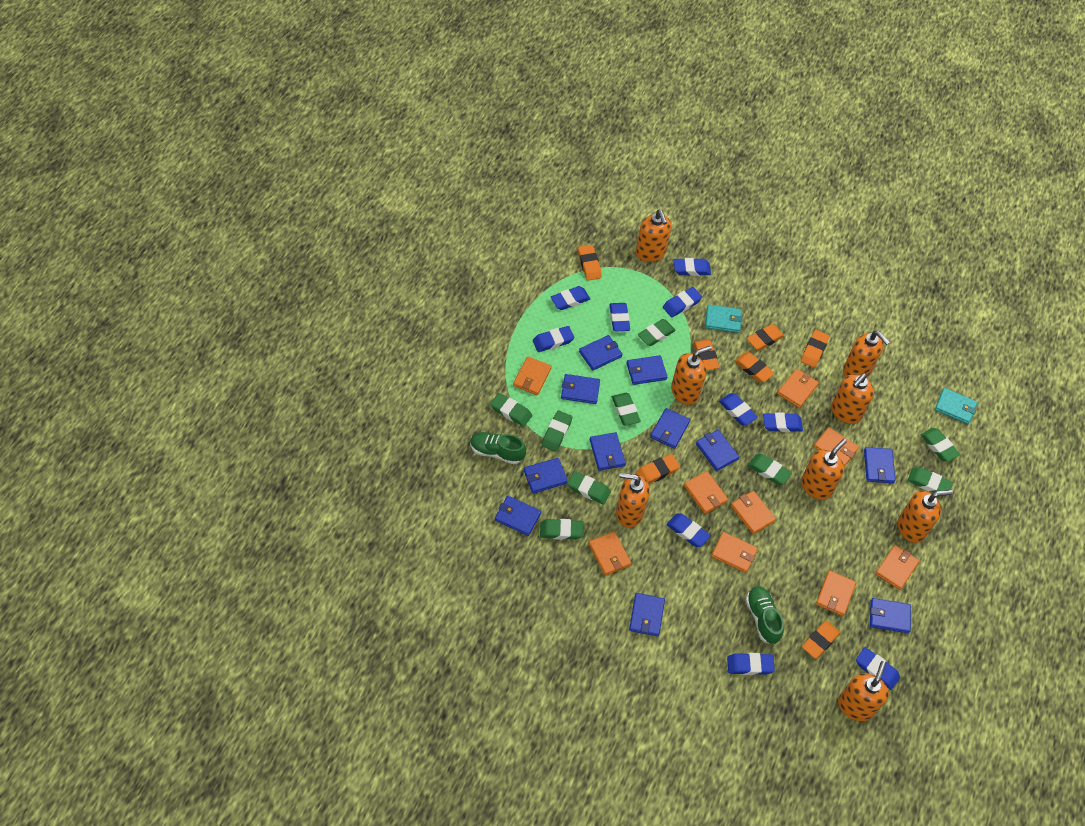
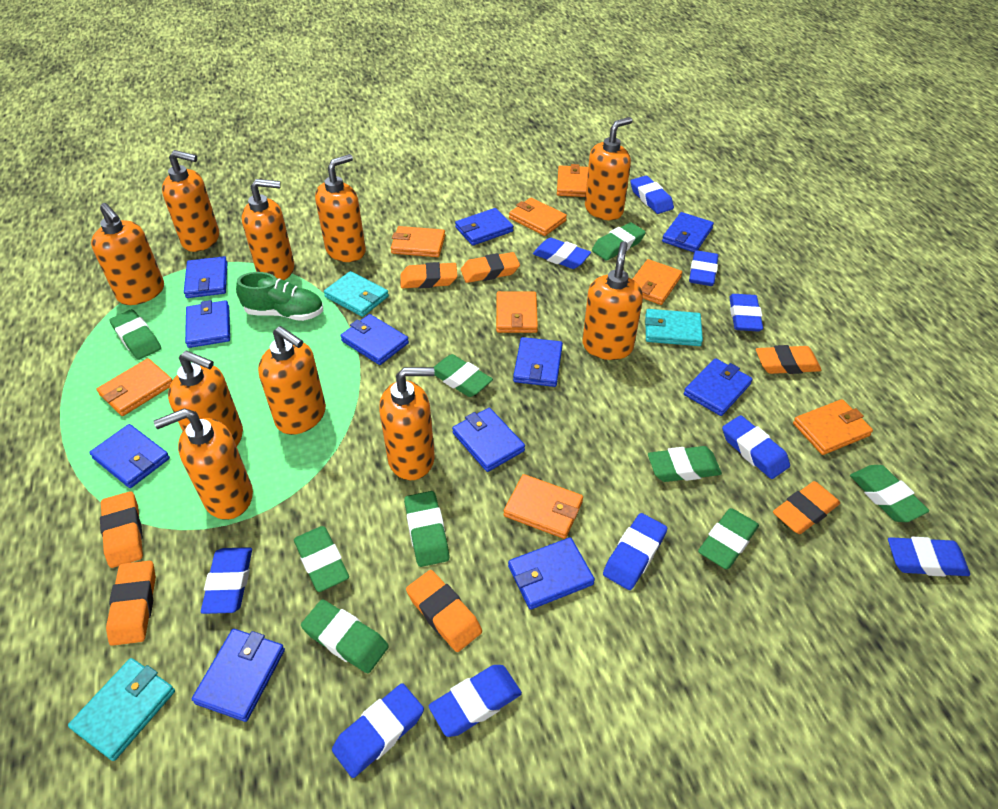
green shoe: [470,432,526,464] [746,586,784,644] = 2 -> [236,272,323,321] = 1
orange soap dispenser: [616,473,650,528] [636,210,671,262] [671,346,712,405] [801,439,847,500] [831,373,874,424] [838,661,889,721] [843,331,890,378] [898,490,953,543] = 8 -> [91,203,164,305] [153,408,253,520] [162,150,219,252] [168,350,243,447] [242,179,294,280] [258,326,326,435] [315,154,366,262] [379,367,435,480] [582,241,643,360] [585,117,632,220] = 10
orange wallet: [513,356,552,395] [589,531,631,576] [684,471,728,514] [711,532,758,573] [731,491,776,534] [777,369,819,408] [814,427,859,467] [816,570,856,616] [875,545,919,590] = 9 -> [97,358,172,416] [391,226,445,257] [496,291,538,333] [503,474,583,539] [509,198,567,236] [557,164,588,197] [633,259,682,305] [793,399,873,455] = 8
turquoise wallet: [705,305,743,333] [935,388,978,424] = 2 -> [68,658,175,761] [324,271,389,317] [645,309,703,346] = 3

